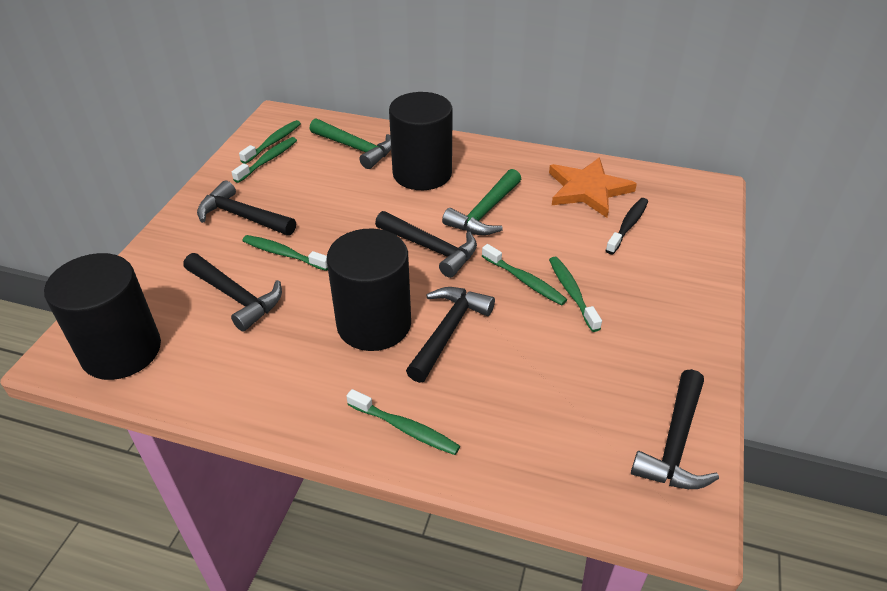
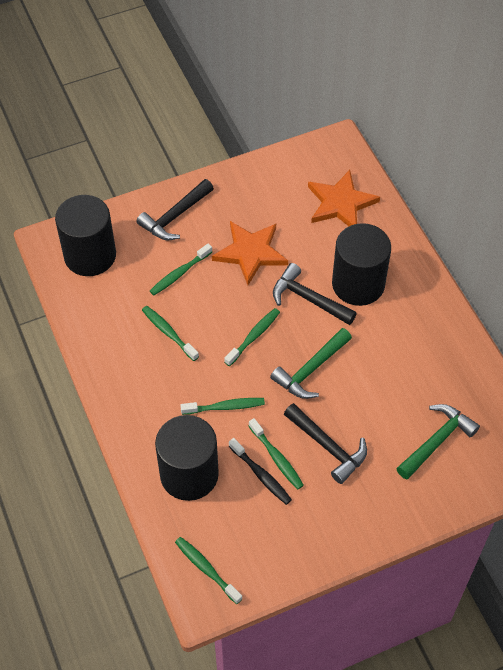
black hammer: [184,253,282,332] [197,181,296,236] [375,211,477,278] [406,287,495,383] [631,369,719,489] = 5 -> [136,179,214,240] [273,263,357,325] [284,403,367,484] = 3
orange star: [549,157,637,218] = 1 -> [212,221,288,285] [308,170,380,226] = 2

